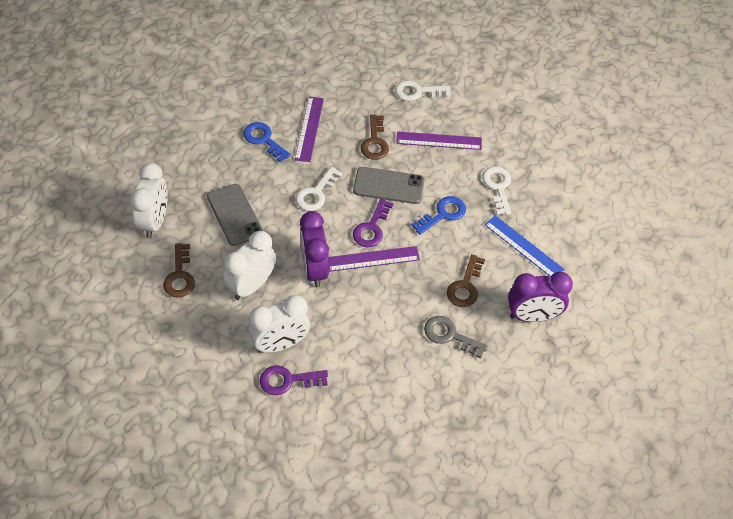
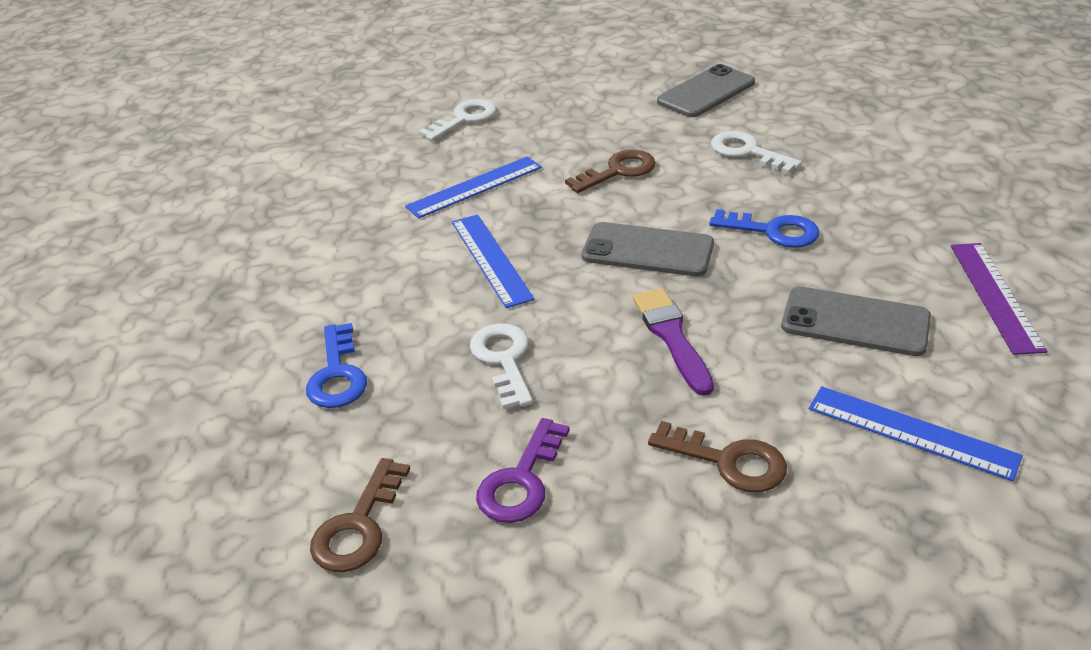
blue ruler: [484,215,565,276] = 1 -> [405,156,542,219] [452,214,535,308] [809,386,1023,481] = 3
grey key: [424,316,488,358] = 1 -> none = 0
grey phone: [207,184,263,246] [353,167,424,204] = 2 -> [582,222,714,276] [657,64,755,117] [781,286,931,356] = 3
purple brush: none = 0 -> [633,288,714,396] = 1
purple clock: [300,211,329,287] [508,272,573,322] = 2 -> none = 0
purple key: [260,365,328,395] [353,199,393,247] = 2 -> [476,418,570,523] = 1
purple ruler: [295,96,324,162] [328,246,420,272] [396,132,482,150] = 3 -> [951,243,1048,355] = 1
white clock: [130,163,168,238] [223,231,276,300] [248,295,310,353] = 3 -> none = 0

